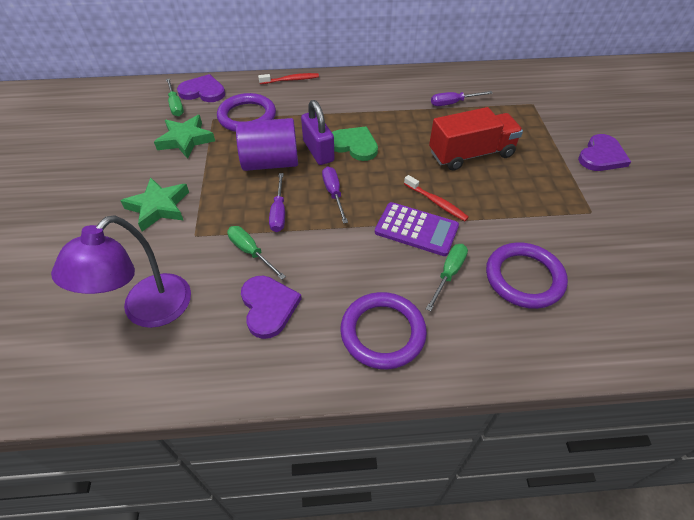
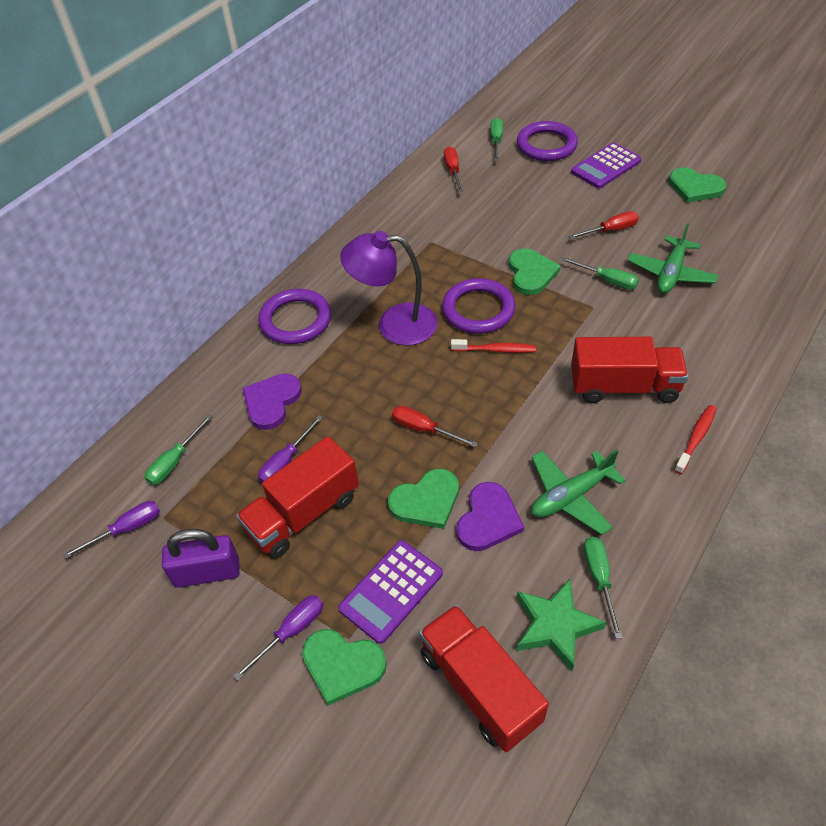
green heart: [332,126,378,161] = 1 -> [302,629,387,705] [388,469,459,529] [509,249,561,295] [669,167,726,203] = 4
green plane: none = 0 -> [531,449,626,535] [627,223,719,294] = 2
green screwdriver: [166,78,184,116] [227,226,286,280] [426,244,468,312] = 3 -> [145,414,213,485] [490,118,503,161] [561,257,639,290] [584,537,623,639] = 4
green star: [120,177,189,232] [154,115,215,159] = 2 -> [517,579,606,671] = 1
purple calculator: [375,202,459,256] = 1 -> [338,540,443,644] [571,143,641,188] = 2
purple cylinder: [236,118,298,171] = 1 -> none = 0
purple heart: [177,74,225,102] [241,276,302,339] [578,134,631,171] = 3 -> [243,374,302,430] [456,482,524,551] = 2
red screwdriver: none = 0 -> [392,406,478,447] [444,146,463,192] [568,211,639,239] = 3
red truck: [429,107,523,171] = 1 -> [236,436,359,558] [419,605,549,752] [571,337,689,403] = 3

